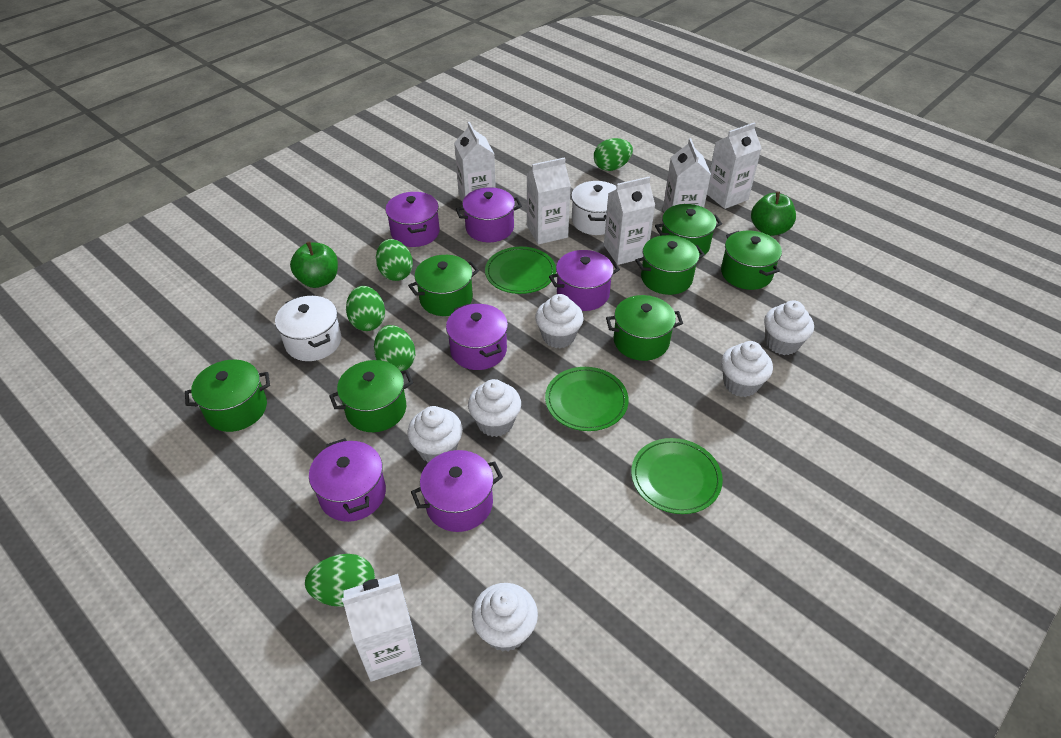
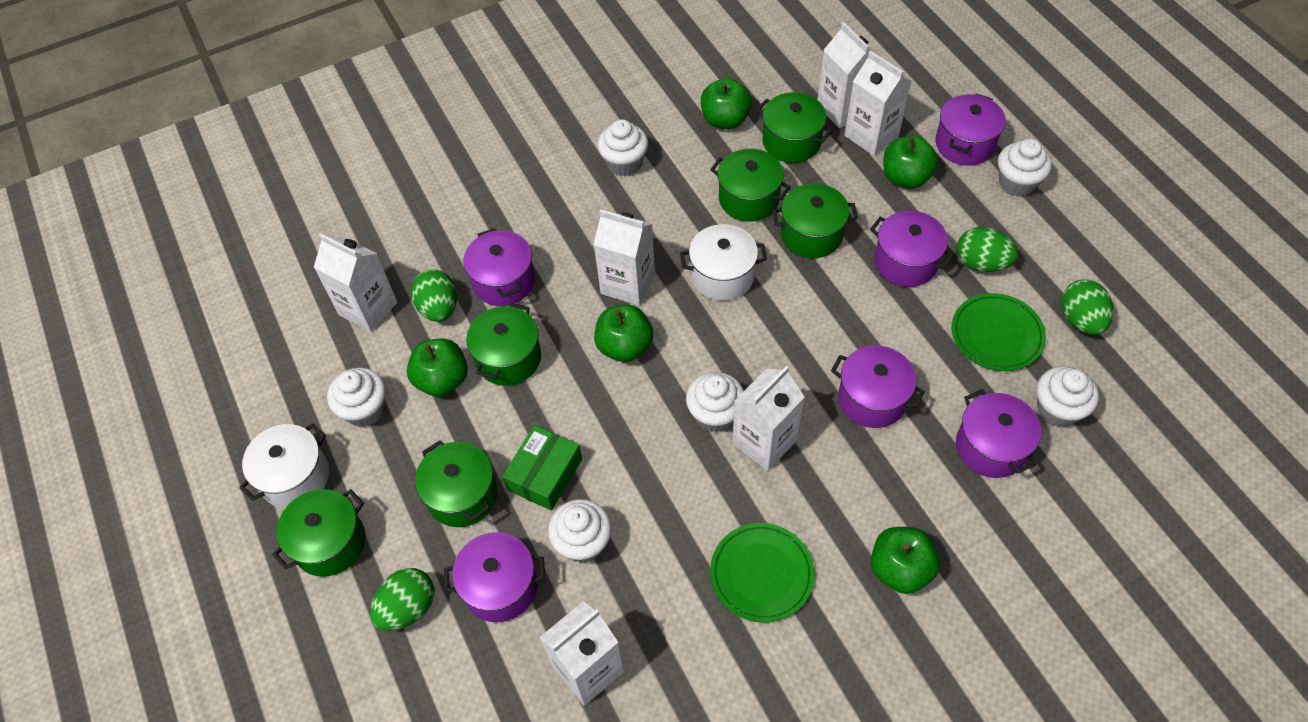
green apple: [290,241,338,288] [751,191,796,236] = 2 -> [407,339,468,397] [594,305,653,362] [701,78,752,129] [871,527,940,594] [883,135,938,189] = 5
green box: none = 0 -> [502,425,582,511] = 1
green egg: [305,554,375,607] [346,286,385,331] [374,325,415,371] [376,239,413,281] [594,138,633,171] = 5 -> [370,568,434,631] [411,269,457,322] [957,227,1018,272] [1061,279,1113,335] = 4
green plate: [485,247,556,294] [545,367,629,431] [631,438,723,514] = 3 -> [710,523,815,623] [951,293,1046,371] = 2
green pot: [185,360,270,432] [329,360,413,432] [408,255,479,316] [606,295,683,361] [635,235,705,295] [655,204,722,255] [721,230,782,290] = 7 -> [272,489,365,577] [415,440,497,527] [466,303,541,386] [710,149,791,222] [756,92,832,163] [772,184,858,258] = 6

